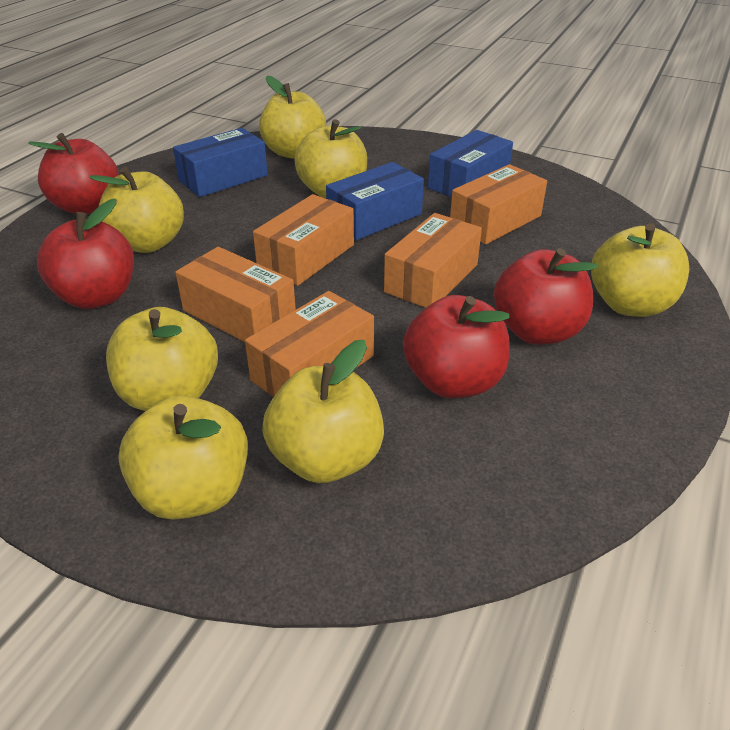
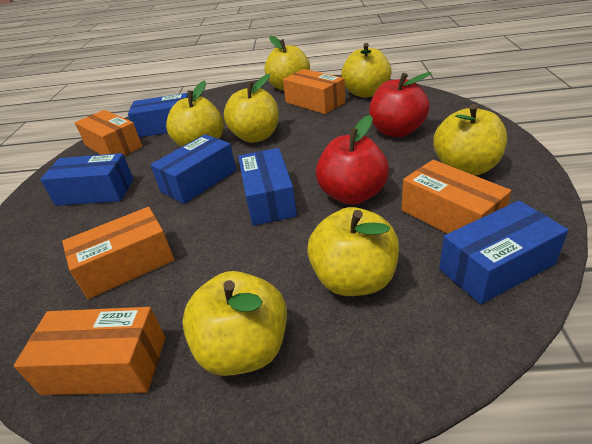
blue box: [173,128,268,197] [326,162,424,240] [428,130,513,198] = 3 -> [40,153,134,206] [128,93,188,137] [150,134,236,204] [238,148,297,226] [439,201,568,305] = 5
red apple: [28,133,119,214] [37,199,134,309] [403,295,510,398] [494,248,597,345] = 4 -> [316,115,389,205] [369,72,431,137] = 2

